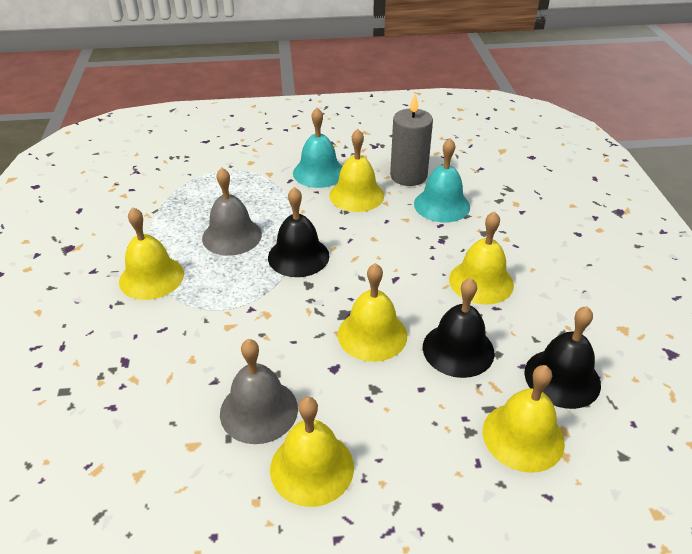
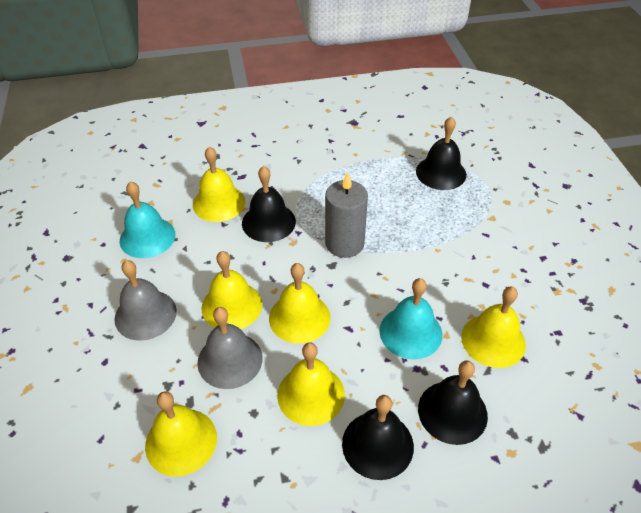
black bell: [268,187,330,277] [423,278,495,378] [524,306,601,409] = 3 -> [242,166,296,242] [342,395,414,480] [416,116,466,190] [418,361,488,445] = 4

